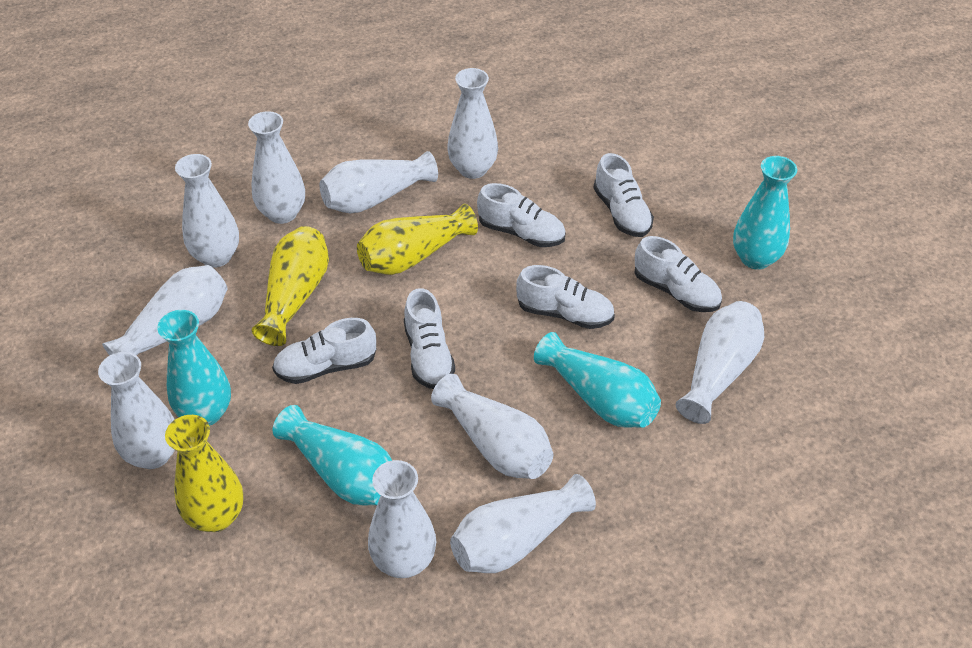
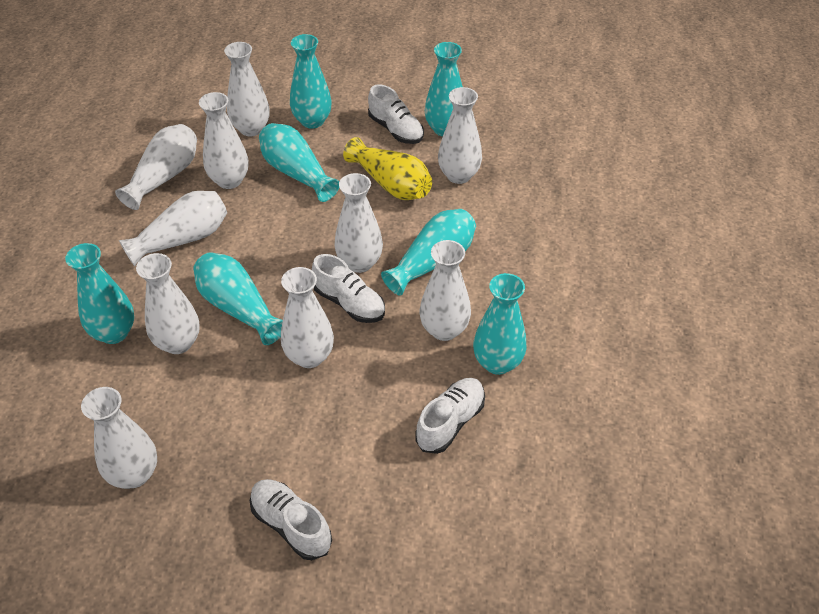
turquoise vase: [157,310,231,426] [273,405,392,506] [534,332,661,428] [733,156,797,269] = 4 -> [65,243,134,344] [193,252,283,345] [259,123,339,202] [290,34,332,129] [381,209,476,296] [425,42,463,136] [473,273,527,375] = 7
white shoe: [272,318,376,384] [404,288,455,389] [477,183,566,247] [516,265,615,329] [593,153,654,237] [634,236,722,312] = 6 -> [250,479,332,560] [312,254,385,323] [368,84,424,144] [415,378,485,454] = 4
yellow vase: [165,415,243,532] [252,226,329,346] [357,204,478,275] = 3 -> [343,137,432,200] = 1

